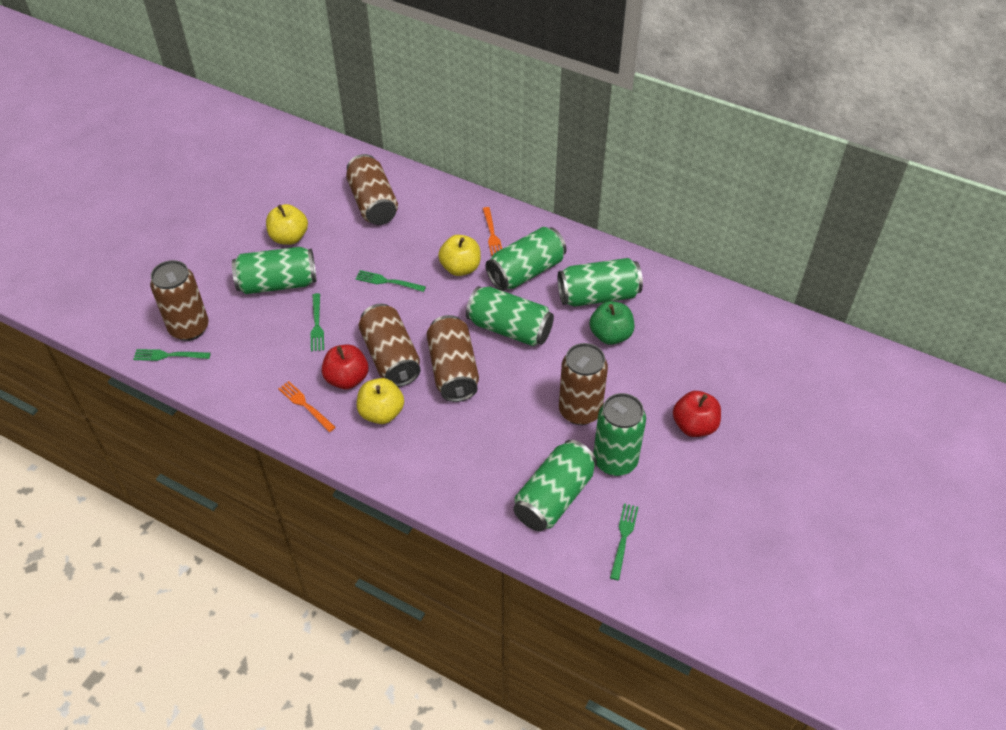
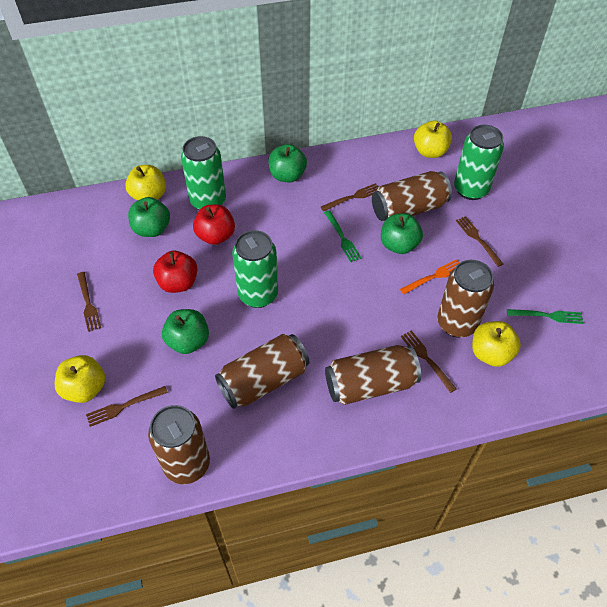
brown fork: none = 0 -> [77,272,101,332] [86,386,168,427] [321,183,378,211] [401,330,457,393] [456,216,503,267] = 5
green apple: [589,301,634,345] = 1 -> [128,197,170,237] [162,309,209,354] [268,144,307,183] [381,213,423,254] = 4
green can: [232,247,317,294] [466,286,554,346] [486,227,566,291] [513,440,597,532] [558,258,643,307] [593,393,646,476] = 6 -> [181,136,226,210] [232,230,278,308] [454,125,504,200] = 3
green fork: [133,349,211,361] [311,293,324,351] [356,270,426,292] [610,503,638,580] = 4 -> [324,210,362,262] [507,309,583,324] = 2
orange fork: [278,381,336,432] [483,207,502,256] = 2 -> [400,259,459,294] = 1
yellow apple: [266,204,308,245] [357,378,404,424] [438,235,481,276] = 3 -> [55,355,105,403] [125,165,166,201] [414,120,452,158] [472,321,521,367] = 4

